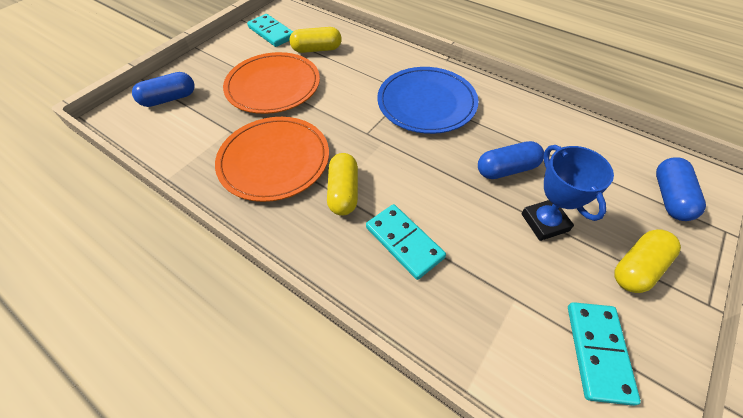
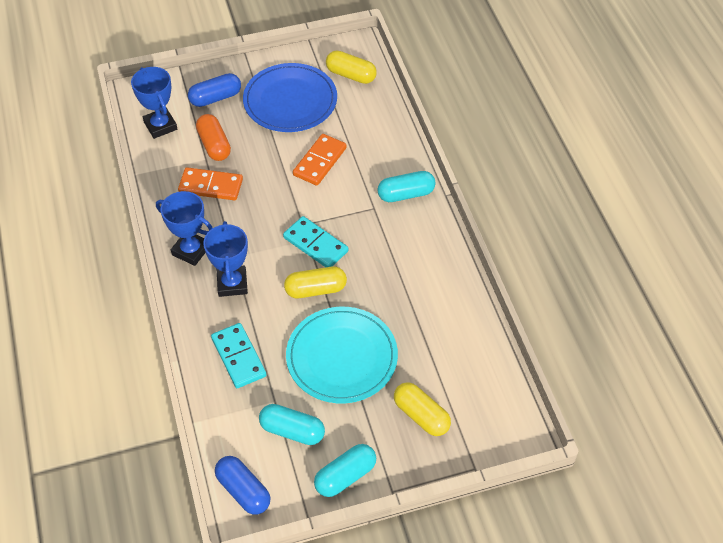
blue capsule: [132,72,195,107] [478,141,544,179] [656,157,706,221] = 3 -> [188,73,241,107] [215,456,270,515] = 2
blue trophy: [521,145,614,241] = 1 -> [131,67,177,139] [156,191,213,266] [203,221,248,297] = 3
orange capsule: none = 0 -> [196,114,231,161] = 1
orange domino: none = 0 -> [178,167,243,201] [293,134,347,186] = 2
orange plate: [215,117,329,202] [223,52,320,114] = 2 -> none = 0
turquoise capsule: none = 0 -> [259,404,325,445] [314,444,376,497] [377,171,436,202] = 3
turquoise domino: [247,14,293,47] [366,204,446,280] [568,302,641,406] = 3 -> [211,323,266,388] [283,216,348,267] = 2
turquoise plate: none = 0 -> [286,307,398,403] = 1

